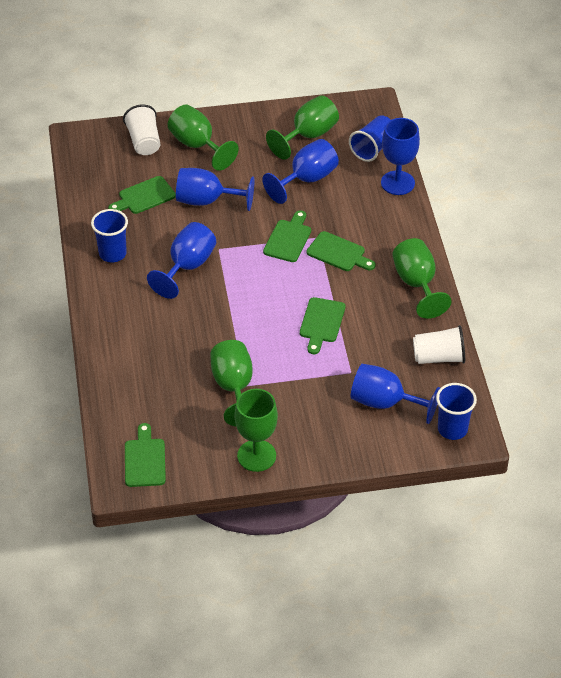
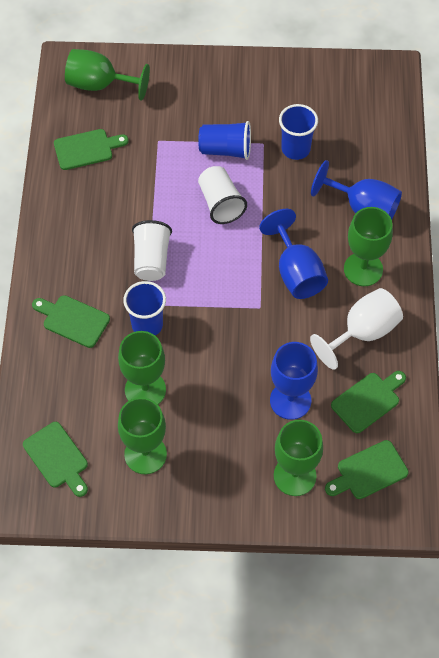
blue goblet: [147,222,216,299] [176,168,254,211] [262,139,339,204] [351,364,440,424] [381,118,420,195] = 5 -> [259,209,328,299] [270,342,318,420] [311,160,402,220] = 3
white goblet: none = 0 -> [310,288,403,370] = 1

